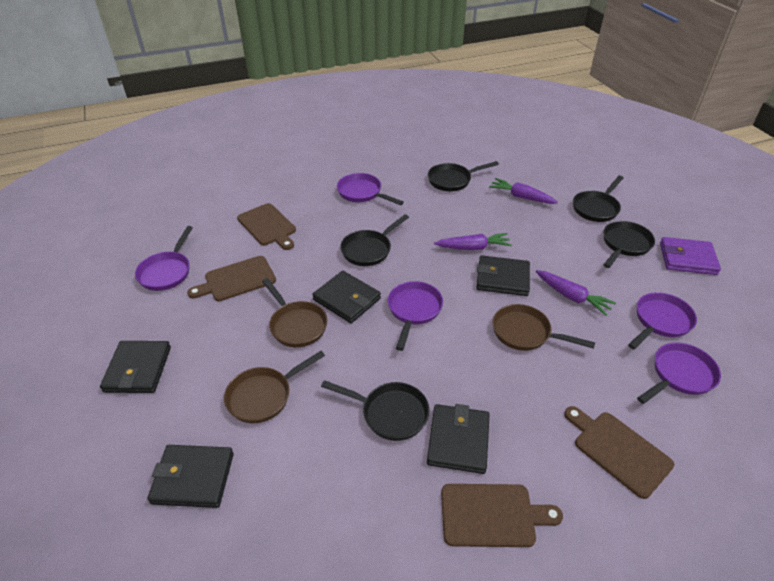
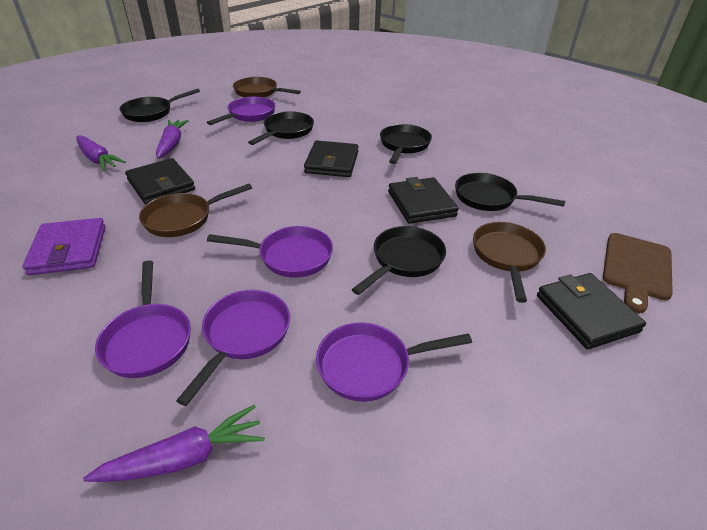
black wallet: [100,341,171,393] [147,445,234,508] [312,271,381,323] [427,404,490,474] [476,256,530,296] = 5 -> [125,158,195,205] [304,140,359,177] [388,177,459,224] [537,273,646,349] = 4
brown cutting board: [187,256,276,301] [237,203,296,250] [441,484,563,547] [564,406,675,499] = 4 -> [603,233,673,313] = 1

